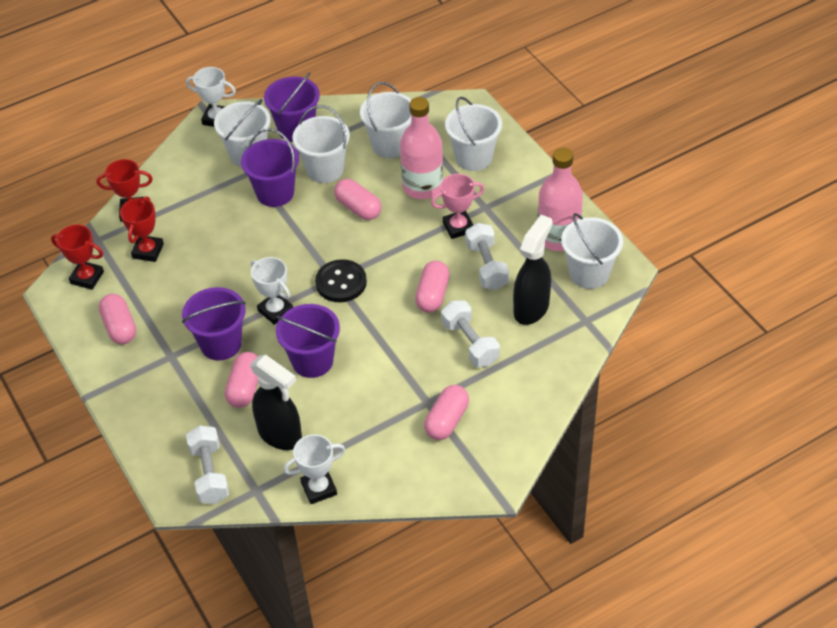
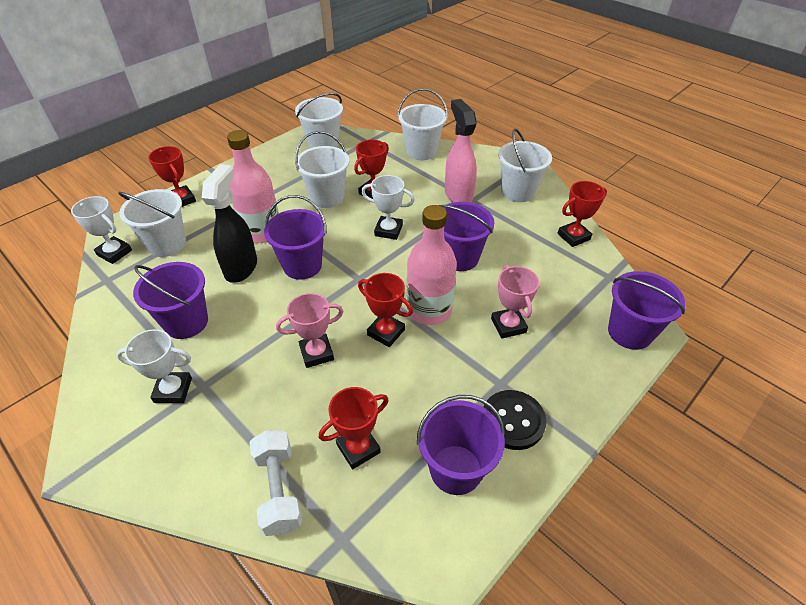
black spray bottle: [250,354,302,450] [513,215,553,325] = 2 -> [202,164,257,283] = 1
pink capsule: [99,294,136,344] [225,352,258,408] [334,179,381,220] [415,261,450,313] [424,385,469,440] = 5 -> none = 0
pink spray bottle: none = 0 -> [445,99,477,203] = 1
pink trophy: [431,174,485,239] = 1 -> [276,293,344,368] [491,265,539,339] = 2
purple bucket: [182,287,246,361] [241,129,299,207] [264,72,320,142] [276,304,340,378] = 4 -> [133,262,208,339] [264,195,327,280] [417,395,505,495] [439,202,494,271] [608,271,685,350] = 5
red trophy: [51,225,104,290] [97,159,153,222] [120,196,164,262] = 3 -> [148,146,196,207] [319,387,389,469] [354,140,389,199] [358,273,413,347] [558,181,607,247] = 5
white dumbbell: [186,425,229,504] [441,300,500,367] [465,223,509,290] = 3 -> [249,430,302,536] = 1

